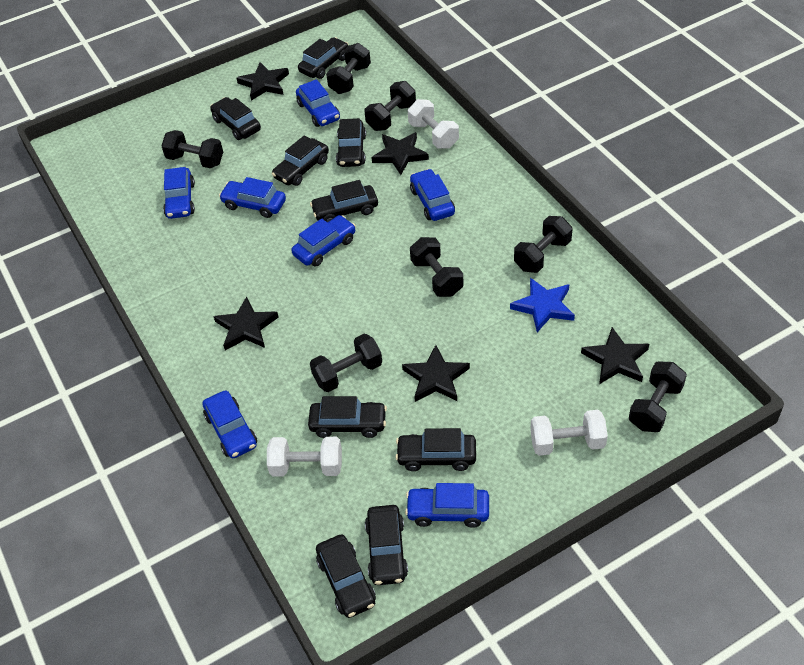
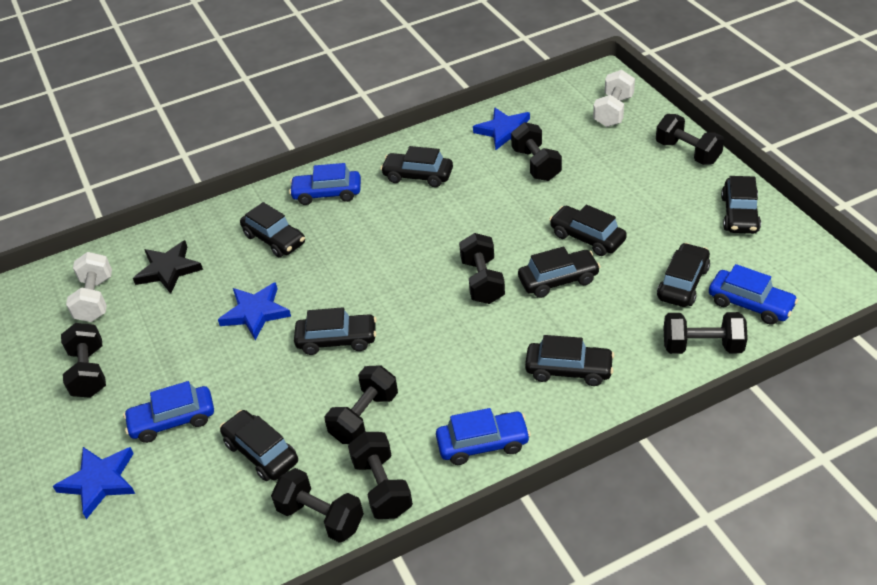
black dumbbell: [162,130,223,168] [310,334,382,392] [326,43,371,94] [365,81,416,131] [410,237,464,297] [514,216,572,273] [629,362,687,432] = 7 -> [61,323,106,398] [271,468,364,543] [324,365,398,444] [348,432,413,519] [459,233,505,304] [511,122,562,181] [656,114,724,165] [664,312,748,354] = 8
black star: [213,297,279,350] [237,62,289,101] [371,132,429,175] [402,345,470,402] [581,327,649,384] = 5 -> [133,240,203,294] = 1
blue car: [163,167,195,219] [202,390,257,458] [219,177,286,218] [291,215,356,267] [296,79,340,127] [405,483,489,528] [410,169,455,221] = 7 -> [123,381,214,443] [289,163,361,205] [436,408,531,465] [709,264,798,325] = 4
blue star: [510,278,575,332] = 1 -> [53,447,135,519] [218,282,291,340] [473,107,530,150] = 3
white dumbbell: [267,437,342,477] [408,99,459,149] [530,410,608,456] = 3 -> [66,252,112,322] [593,70,635,127] = 2

